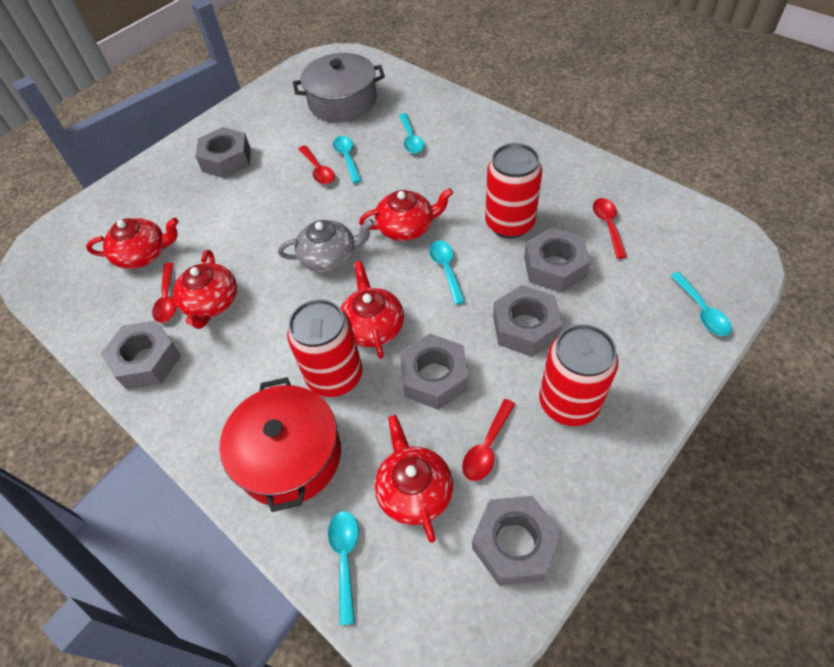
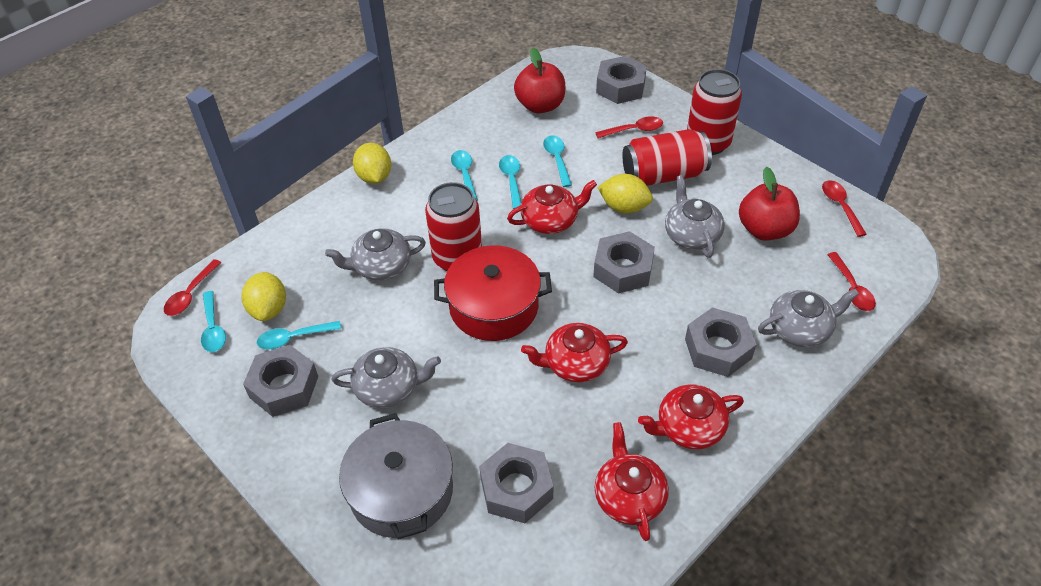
grey nut: [101,320,181,390] [195,127,251,178] [400,334,468,410] [472,496,562,585] [493,285,562,357] [524,227,590,293] = 6 -> [243,345,318,417] [479,443,553,523] [593,231,655,294] [596,56,647,104] [685,307,757,377] = 5
grey teapot: [278,219,374,272] = 1 -> [325,228,426,281] [331,347,441,408] [665,175,725,258] [758,289,859,347] = 4
red apple: none = 0 -> [514,48,565,113] [739,167,800,241] = 2
red teapot: [86,218,179,269] [173,250,237,329] [340,261,404,359] [359,188,453,241] [374,415,453,543] = 5 -> [507,180,597,234] [521,323,628,382] [595,422,669,541] [638,384,744,449] = 4
yellow lemon: none = 0 -> [242,272,286,321] [353,143,391,184] [597,174,653,213] = 3

